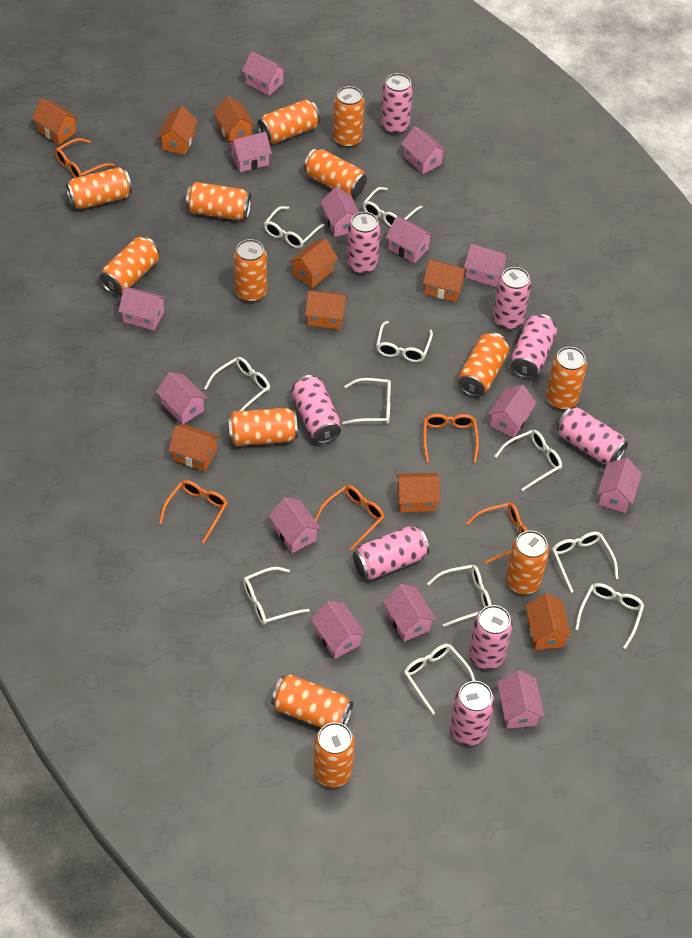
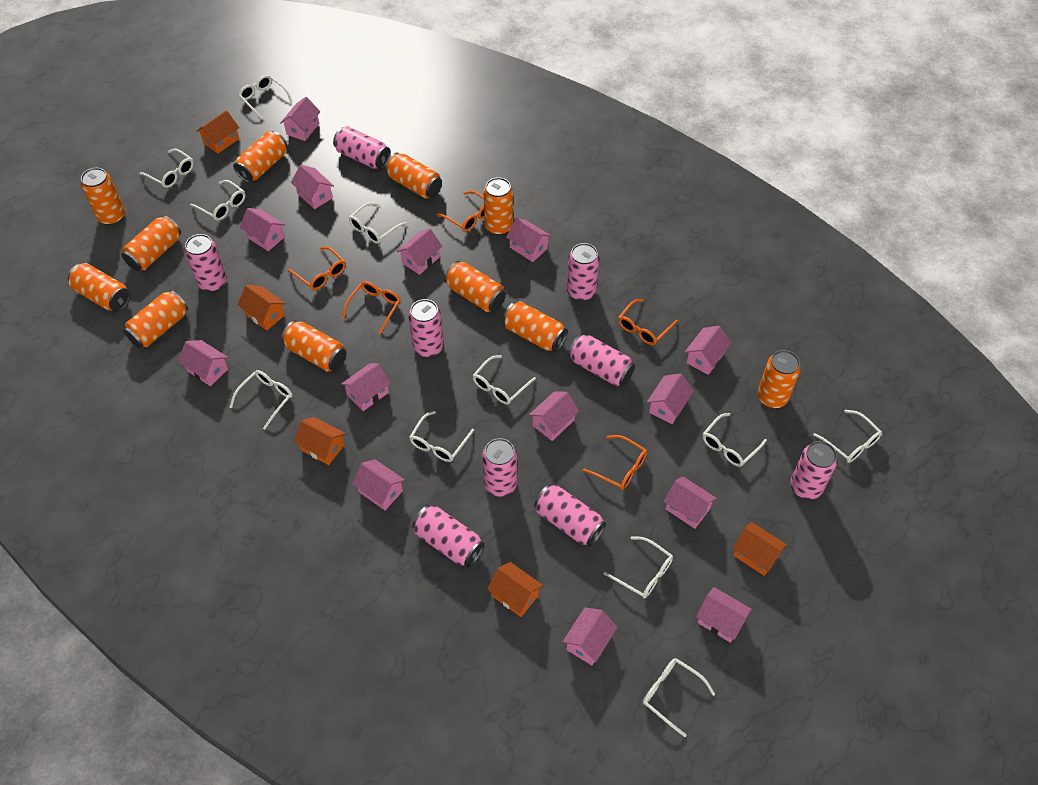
orange can: [66,167,132,209] [99,237,160,295] [186,182,251,220] [228,408,298,446] [234,239,267,302] [257,100,320,143] [271,675,353,728] [304,149,367,197] [313,722,355,787] [333,86,364,148] [458,332,509,397] [506,530,549,594] [546,347,587,410] = 13 -> [68,263,130,312] [81,168,125,225] [121,215,181,271] [123,290,188,348] [233,131,287,183] [281,321,347,372] [385,152,442,199] [444,261,506,312] [483,177,513,235] [503,301,568,352] [757,350,801,408] = 11
orange house: [32,99,78,145] [158,106,198,155] [168,424,220,471] [214,96,255,145] [289,239,338,288] [305,290,347,330] [396,473,440,512] [423,260,467,302] [525,593,572,650] = 9 -> [197,110,239,154] [238,285,285,331] [294,417,346,465] [487,562,543,617] [733,522,787,576] = 5

